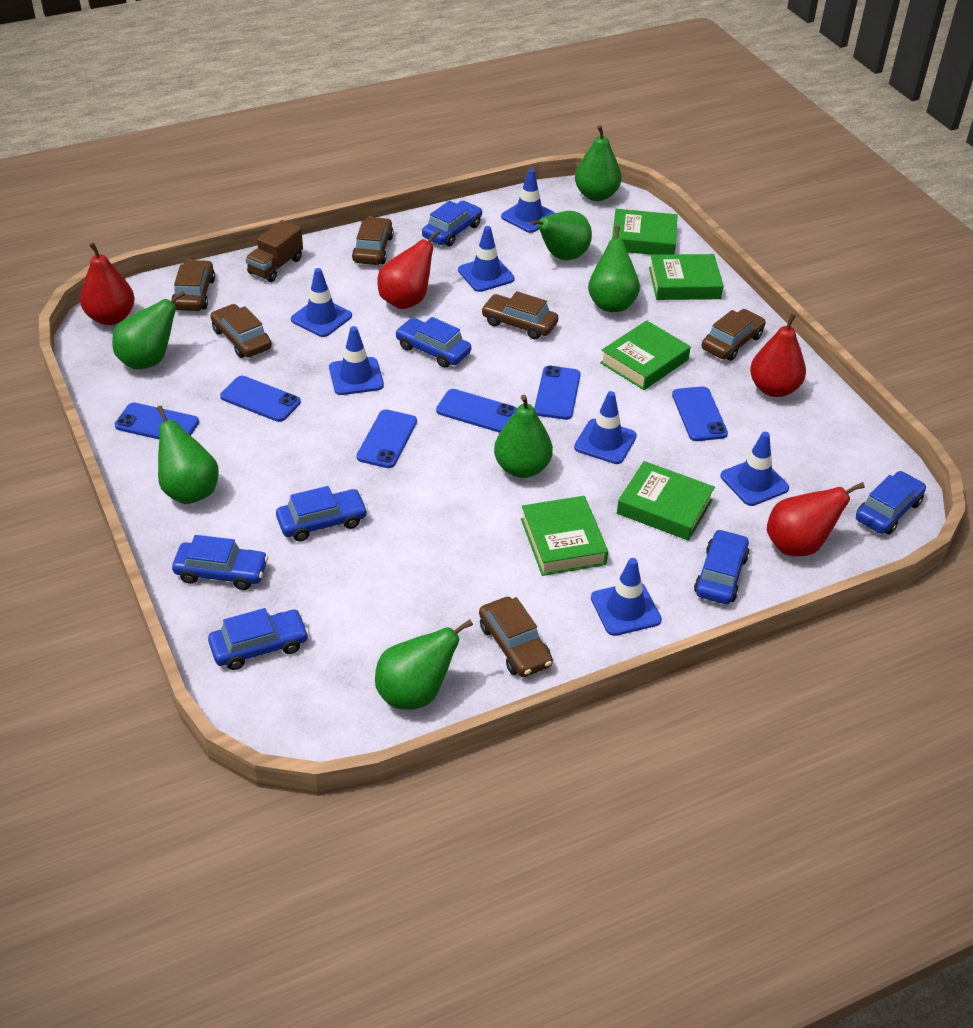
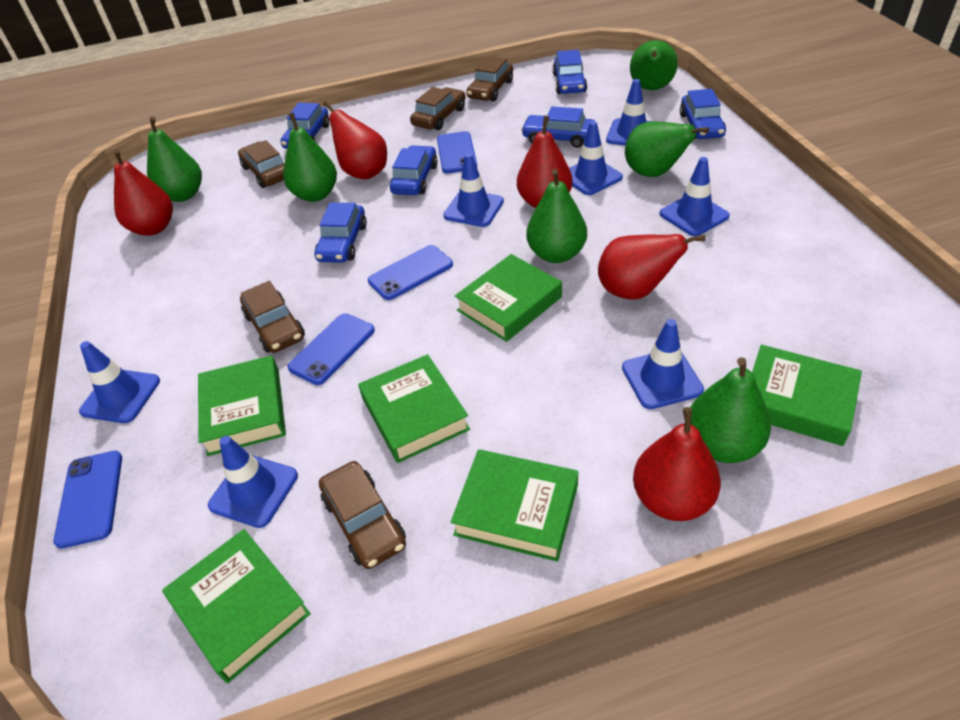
blue car: [172,535,268,590] [208,608,309,670] [276,486,368,541] [395,317,471,368] [422,201,482,246] [694,529,749,604] [856,471,926,534] = 7 -> [280,103,329,149] [314,203,367,263] [390,145,438,195] [521,106,595,148] [553,50,587,94] [680,89,726,139] = 6
blue phone: [115,402,199,439] [220,376,301,422] [357,409,417,468] [436,389,517,433] [534,366,581,420] [672,386,728,441] = 6 -> [53,451,122,549] [287,313,375,385] [368,245,453,300] [437,131,477,174] = 4
brown car: [171,260,215,311] [211,304,272,358] [352,217,394,265] [479,597,553,677] [481,291,559,339] [702,309,766,361] = 6 -> [238,140,285,188] [240,281,305,353] [319,461,406,569] [410,87,466,130] [466,56,513,101] = 5
brown truck: [245,220,303,282] = 1 -> none = 0
green book: [521,496,608,576] [600,320,691,390] [612,209,678,255] [617,461,715,541] [649,254,723,300] = 5 -> [162,529,311,683] [198,355,286,456] [358,354,470,463] [451,449,578,562] [455,254,562,342] [752,345,862,446] = 6
green pear: [112,290,185,370] [157,406,219,504] [375,620,473,710] [494,395,553,478] [531,211,592,260] [575,125,621,201] [588,225,640,312] = 7 -> [147,116,202,202] [283,113,337,202] [526,169,587,263] [625,121,709,177] [630,40,678,90] [690,357,771,463] = 6
red pear: [80,242,135,325] [377,230,440,309] [750,313,806,397] [767,482,865,556] = 4 -> [113,149,173,236] [323,101,387,180] [517,115,572,208] [598,234,705,300] [633,407,721,521] = 5

